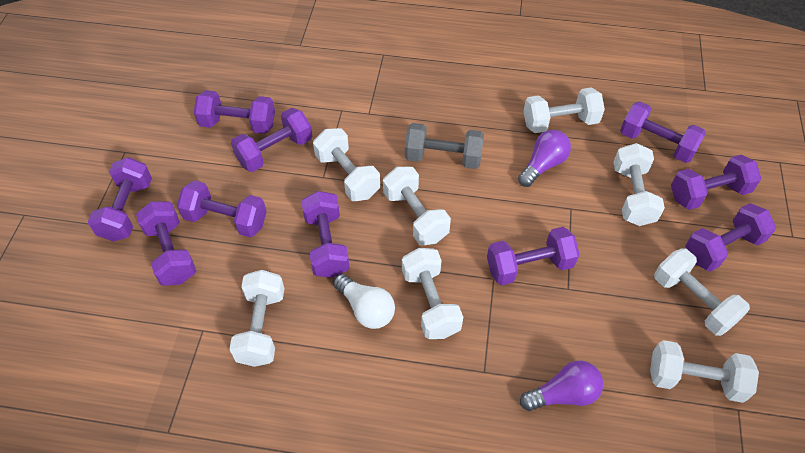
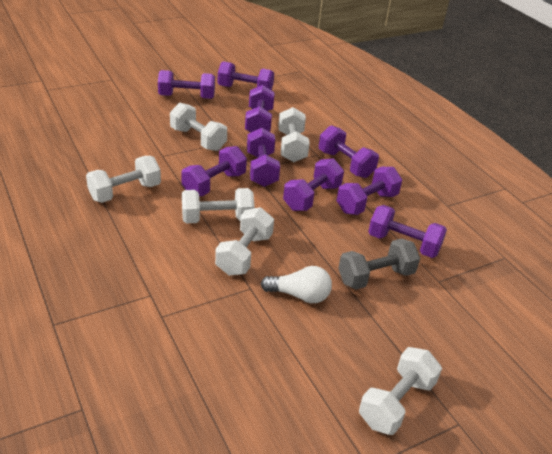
purple dumbbell: [88,157,152,242] [136,201,196,286] [177,180,267,238] [194,90,275,134] [231,108,312,172] [301,191,350,278] [487,227,580,285] [620,101,706,163] [671,155,761,210] [685,203,776,272] = 10 -> [158,70,215,99] [181,146,247,196] [218,61,274,90] [245,85,275,132] [247,128,280,187] [283,158,344,211] [319,125,379,178] [337,167,402,215] [368,205,447,258] = 9
purple light bulb: [518,130,571,187] [520,361,603,411] = 2 -> none = 0
white dumbbell: [229,270,285,367] [313,128,380,201] [383,166,451,245] [402,248,463,339] [523,87,605,133] [613,143,665,226] [650,340,759,403] [654,248,750,336] = 8 -> [86,156,161,203] [170,103,227,151] [182,188,255,223] [215,207,274,276] [278,107,310,162] [359,347,442,435] = 6

